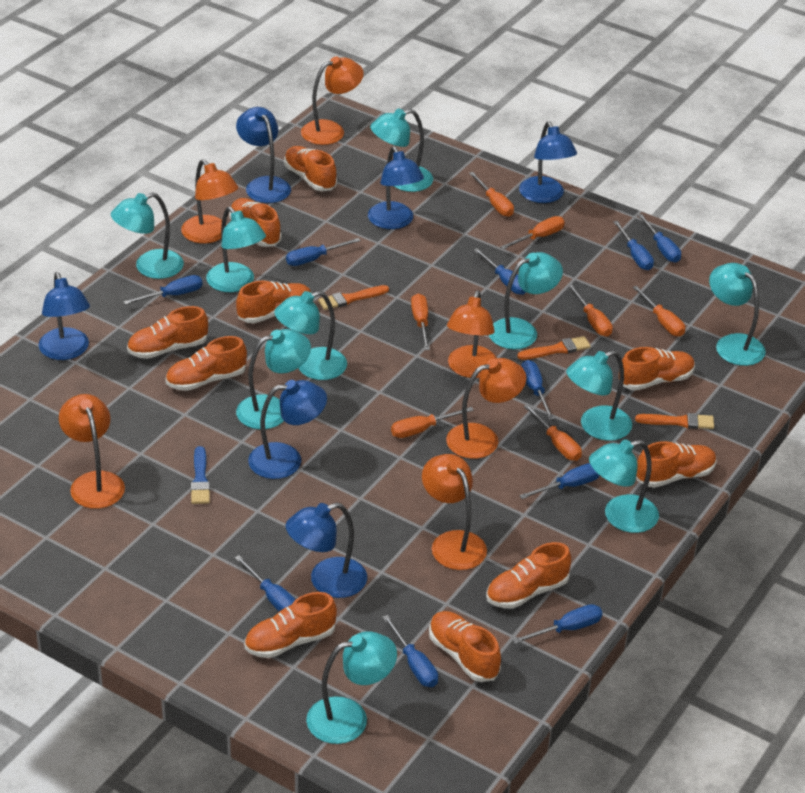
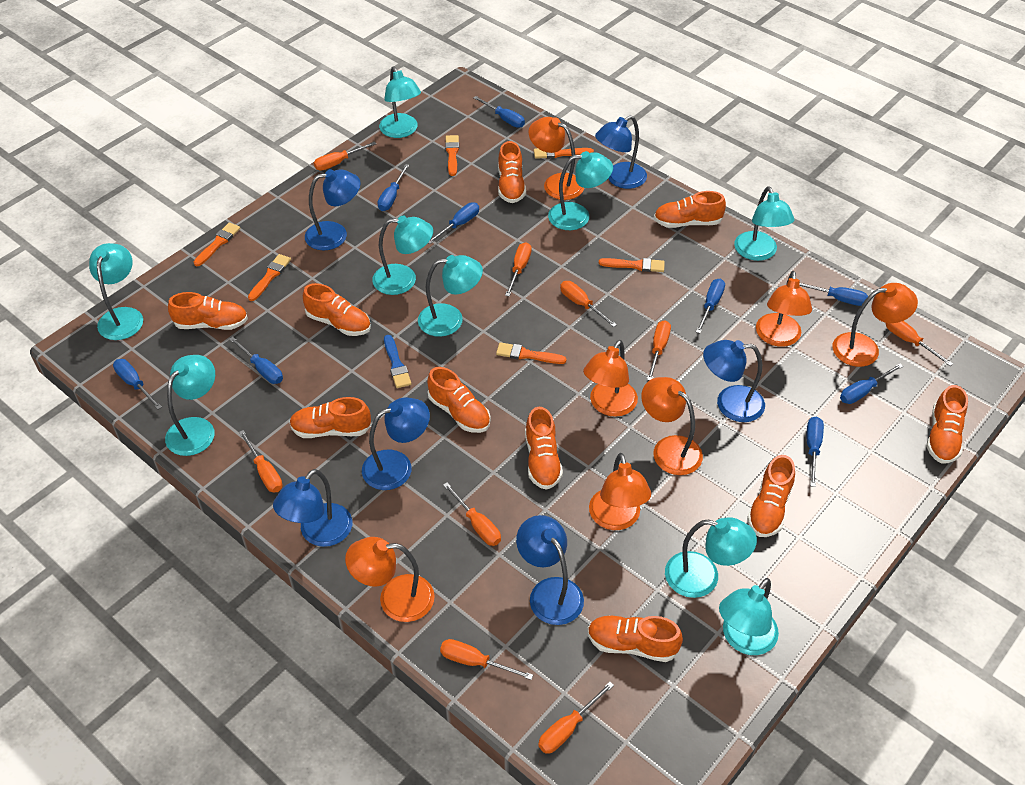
blue screwdriver: [123,275,203,305] [235,555,296,612] [286,238,361,266] [383,615,438,687] [474,248,526,295] [513,604,603,644] [519,463,600,499] [521,360,554,420] [613,221,654,270] [638,214,681,263] = 10 -> [113,359,162,409] [229,337,283,384] [378,164,409,211] [428,202,479,244] [473,96,525,128] [696,279,725,333] [800,283,868,306] [807,417,824,487] [840,363,903,404] = 9
orange brush: [318,285,389,310] [517,336,591,360] [635,413,714,429] = 3 -> [194,222,240,266] [248,254,291,301] [445,135,459,176] [496,342,567,364] [534,148,594,159] [599,258,665,272] = 6
orange lamp: [59,394,125,509] [181,159,238,244] [301,56,364,145] [422,454,487,570] [446,358,526,459] [447,290,497,378] = 6 -> [345,537,435,622] [528,117,584,200] [583,340,638,417] [589,453,651,530] [641,377,703,475] [756,271,812,347] [832,283,918,367] = 7
orange screwdriver: [391,407,474,438] [411,293,430,350] [469,172,514,217] [501,216,565,250] [524,404,582,461] [567,284,613,337] [633,286,685,336] = 7 -> [239,430,283,492] [314,141,376,171] [440,639,533,680] [443,482,501,546] [505,242,531,297] [538,682,614,754] [560,281,617,327] [647,320,671,380] [885,321,953,366] = 9
turquoise lamp: [111,192,184,279] [206,207,266,292] [236,329,311,429] [274,291,347,380] [306,631,397,744] [370,108,433,192] [489,252,563,349] [566,350,632,441] [589,439,659,533] [709,263,766,366] = 10 -> [89,243,143,340] [165,355,215,456] [372,215,433,295] [379,67,421,138] [418,255,483,337] [548,151,613,230] [665,517,757,598] [719,578,779,655] [734,186,794,261] = 9

